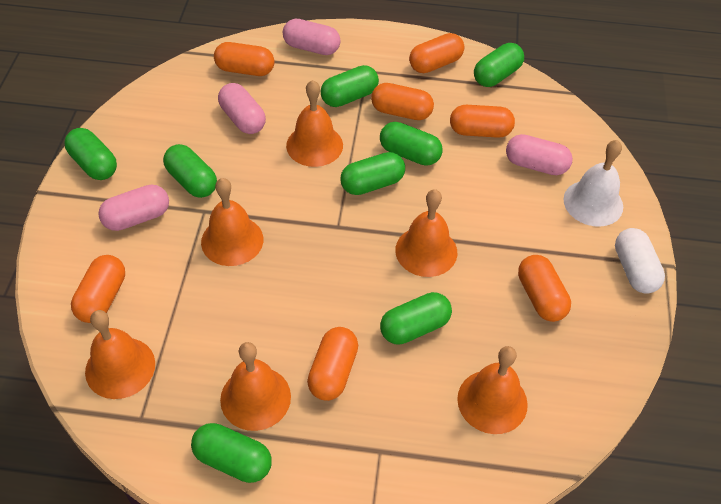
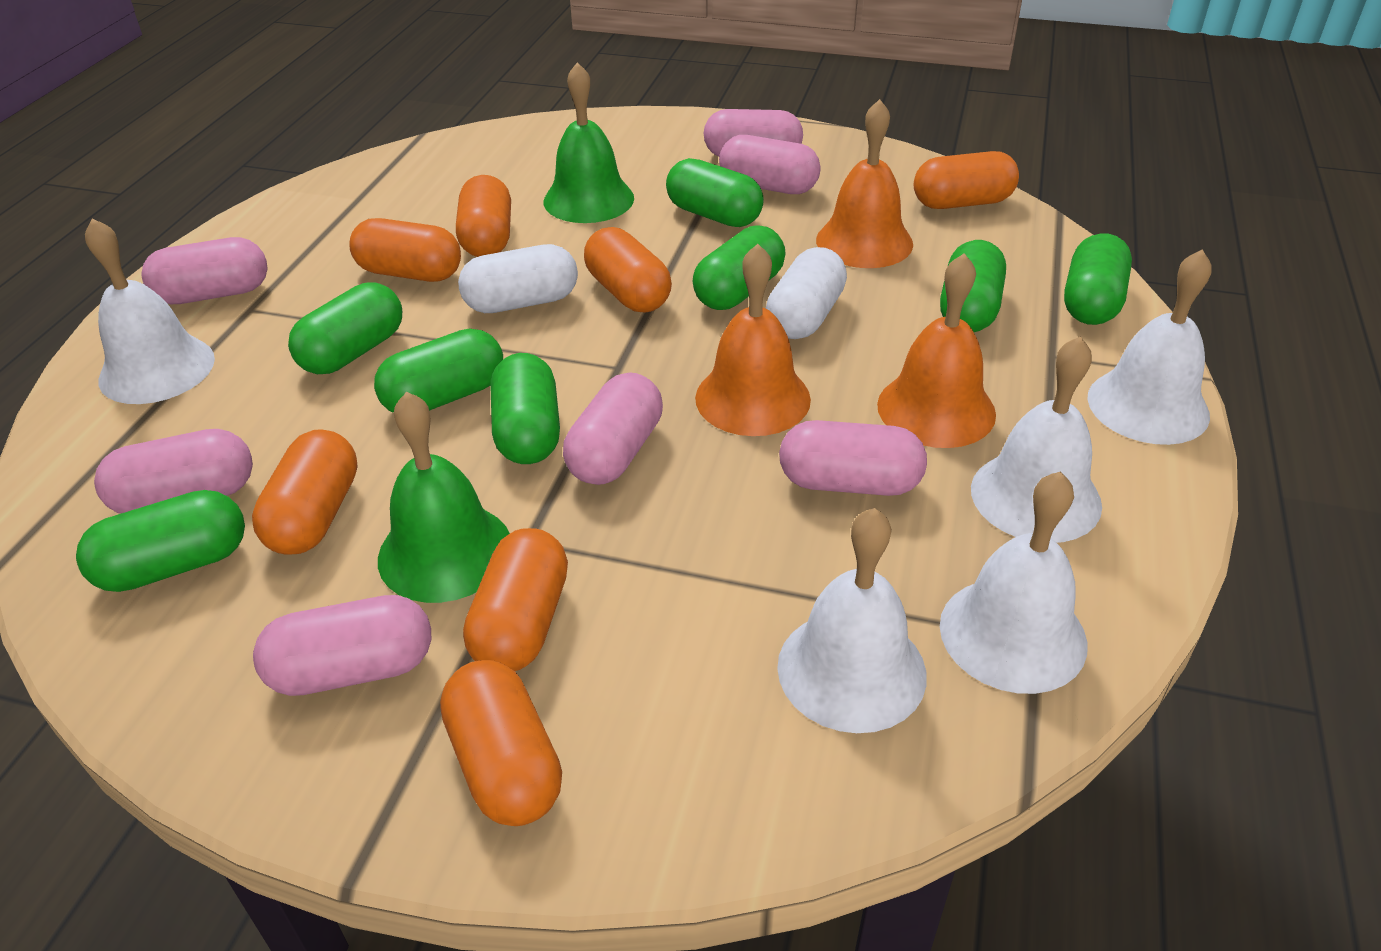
green bell: none = 0 -> [378,392,510,603] [544,62,634,223] = 2
orange bell: [85,310,155,399] [201,178,263,266] [220,342,291,431] [286,80,343,167] [395,189,457,277] [457,346,528,434] = 6 -> [695,244,811,436] [816,99,913,268] [877,253,996,448] = 3
pink capsule: [98,185,169,231] [218,83,266,134] [283,19,340,55] [506,134,573,175] = 4 -> [94,429,253,514] [141,237,268,304] [253,595,431,696] [563,372,663,485] [704,109,803,157] [719,135,821,194] [779,420,927,496] = 7
white bell: [563,140,623,227] = 1 -> [85,218,215,404] [777,508,927,733] [940,471,1087,694] [971,336,1102,543] [1087,249,1212,445] = 5
white capsule: [615,228,665,294] = 1 -> [458,244,578,313] [766,247,847,339] = 2

